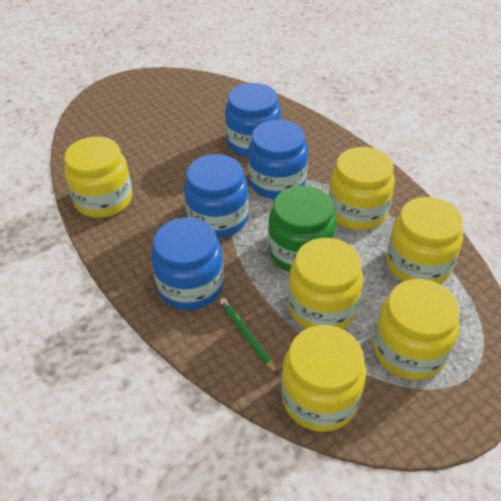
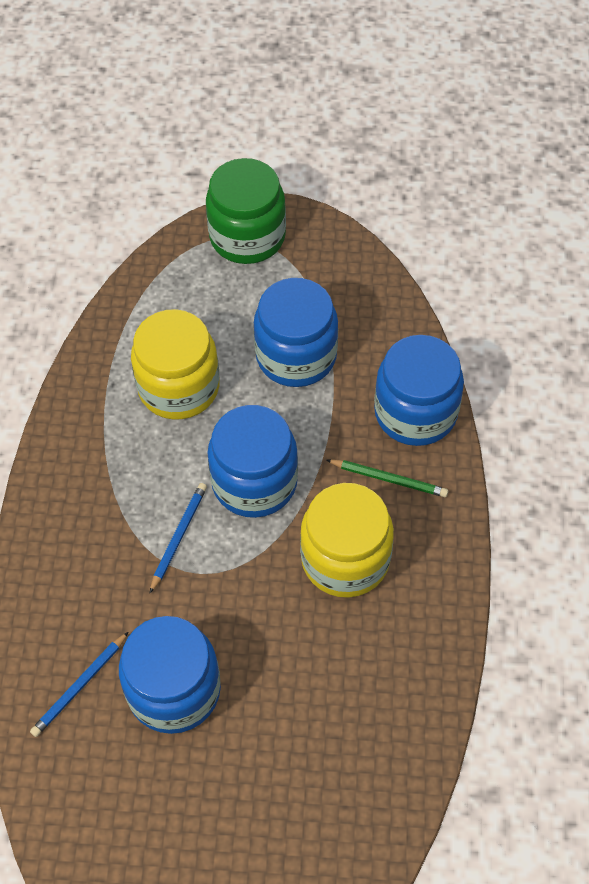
blue pencil: none = 0 -> [30,632,128,737] [150,483,207,593] = 2
yellow jar: [64,136,132,218] [281,325,366,432] [288,238,363,329] [329,147,395,230] [374,279,460,380] [387,197,464,284] = 6 -> [131,309,220,419] [300,483,394,598] = 2

